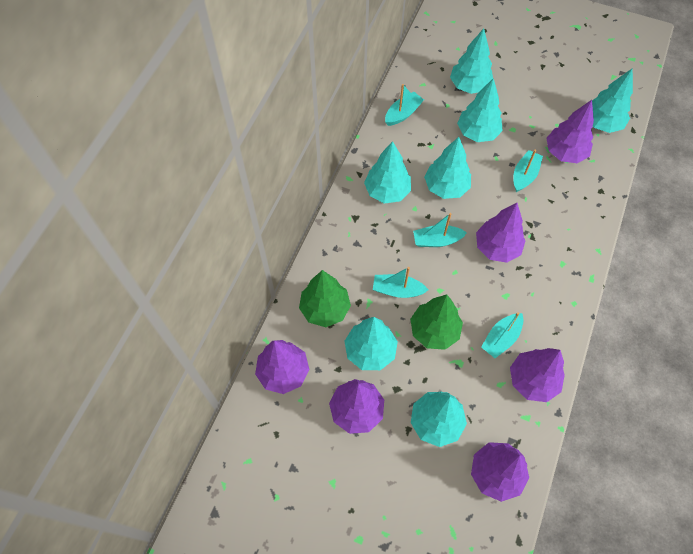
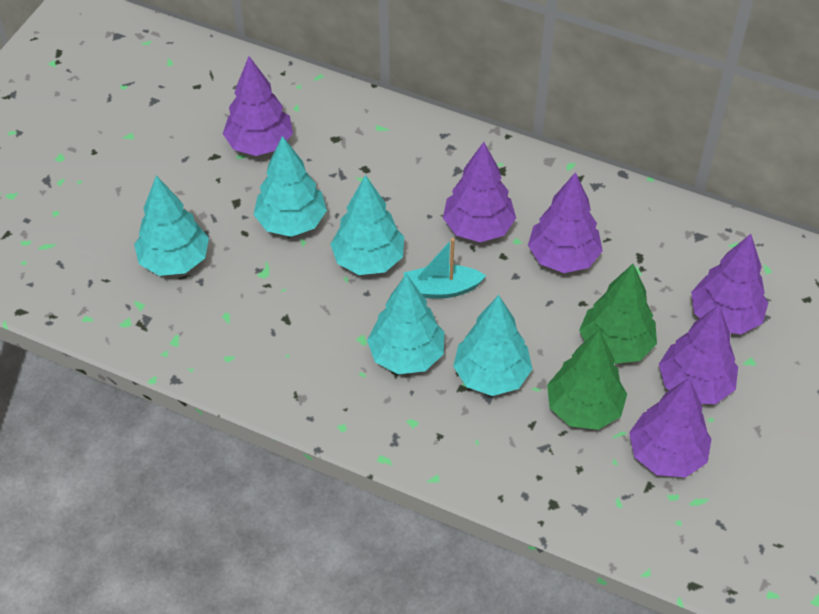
turquoise boat: [373,267,428,298] [385,84,424,126] [413,213,467,247] [481,312,524,358] [514,149,543,192] = 5 -> [404,238,486,299] = 1
turquoise tree: [345,317,398,370] [364,141,411,204] [411,391,467,447] [424,137,471,199] [450,28,493,94] [457,78,503,142] [592,68,633,133] = 7 -> [134,176,209,276] [254,136,327,237] [330,175,404,275] [367,274,444,374] [453,295,532,396] = 5

